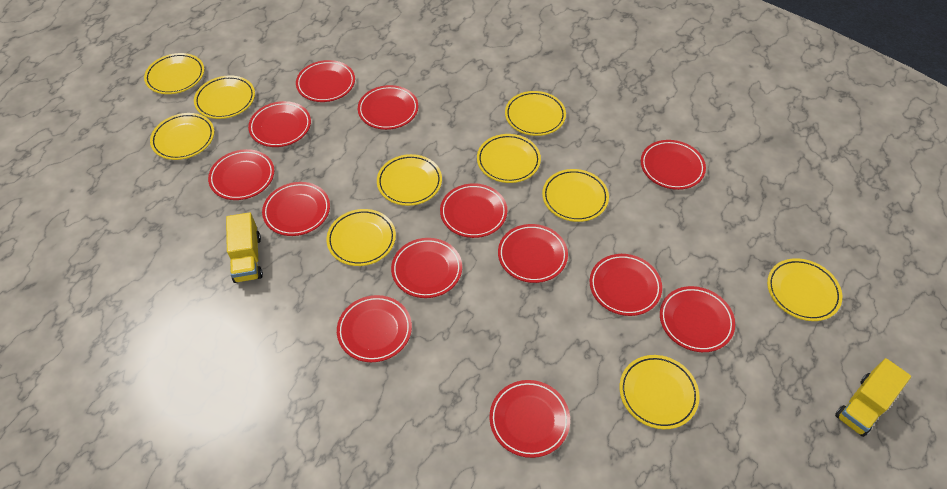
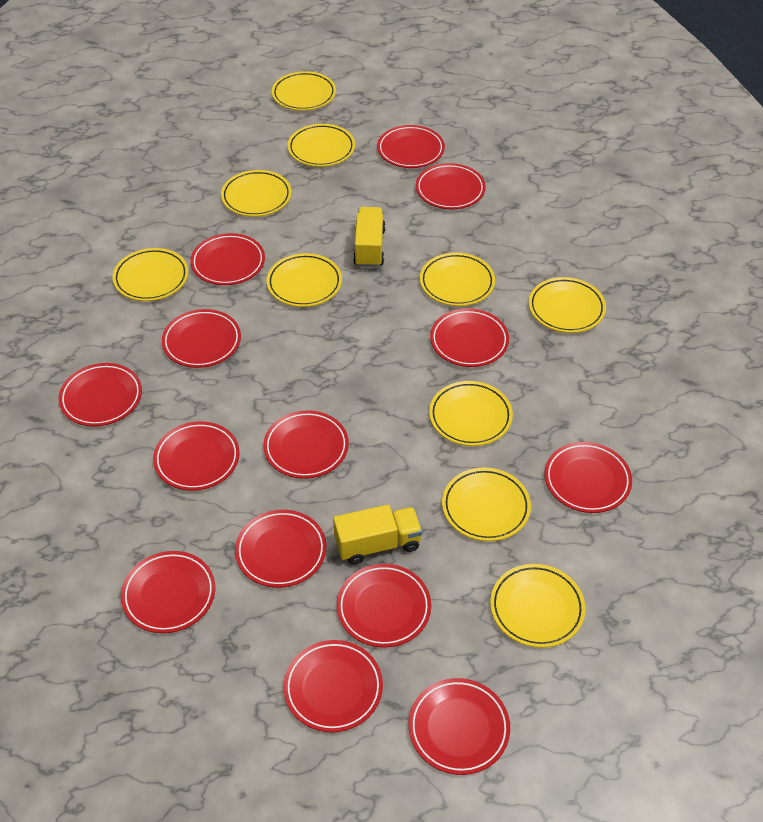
red plate: [208,149,274,200] [248,101,311,147] [262,182,330,236] [296,60,355,102] [337,295,412,362] [358,85,418,130] [391,238,462,298] [440,183,507,238] [489,380,570,458] [498,224,568,283] [590,254,662,316] [641,140,706,190] [660,286,735,352] = 13 -> [59,363,142,426] [121,551,215,633] [153,421,240,491] [162,309,241,368] [191,233,265,285] [235,510,326,588] [263,410,349,479] [283,640,383,732] [337,564,431,648] [377,125,445,168] [408,678,510,775] [416,163,486,209] [430,308,509,367] [545,442,632,513] = 14

